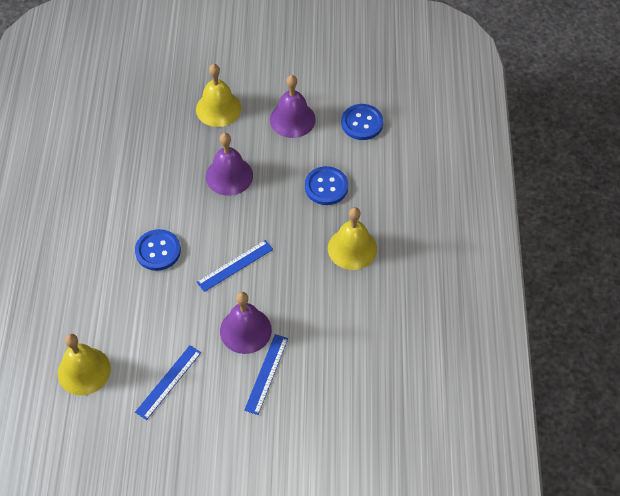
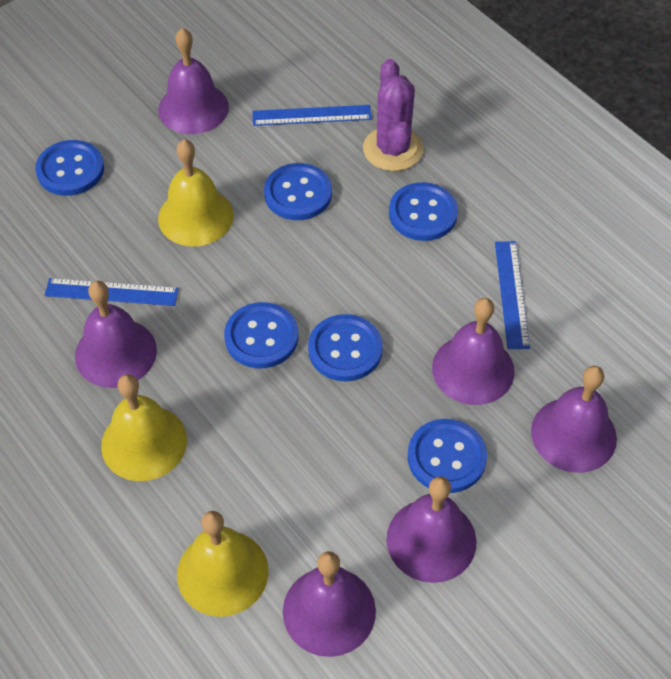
blue button: [135,229,181,271] [305,166,348,205] [341,104,383,140] = 3 -> [35,140,104,196] [224,302,298,368] [264,163,332,220] [308,314,383,381] [389,182,458,241] [408,419,487,493] = 6
purple bell: [206,133,253,196] [220,292,272,354] [270,75,316,138] = 3 -> [75,281,157,388] [158,28,229,134] [283,551,376,657] [386,476,476,583] [432,298,514,405] [531,366,617,473] = 6
purple cactus: none = 0 -> [363,59,423,171] = 1

